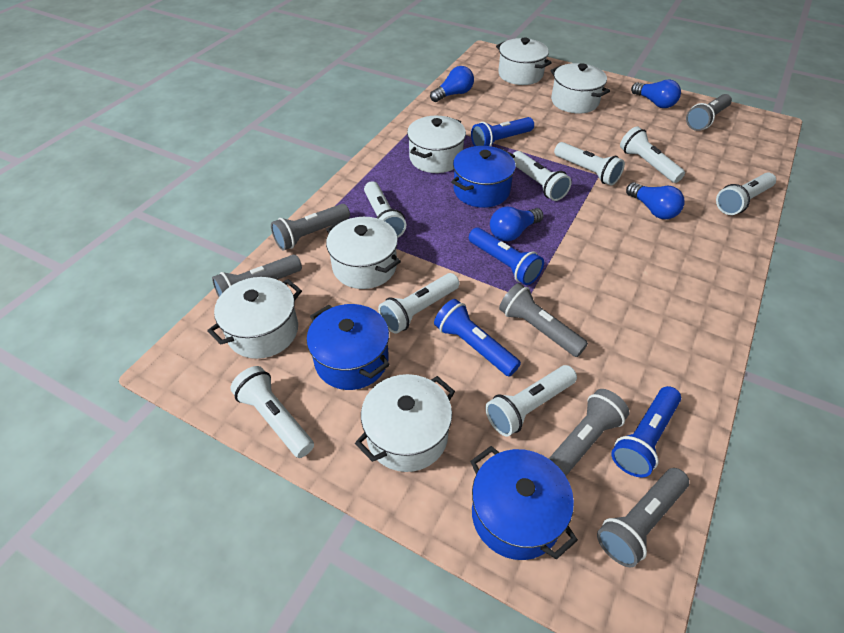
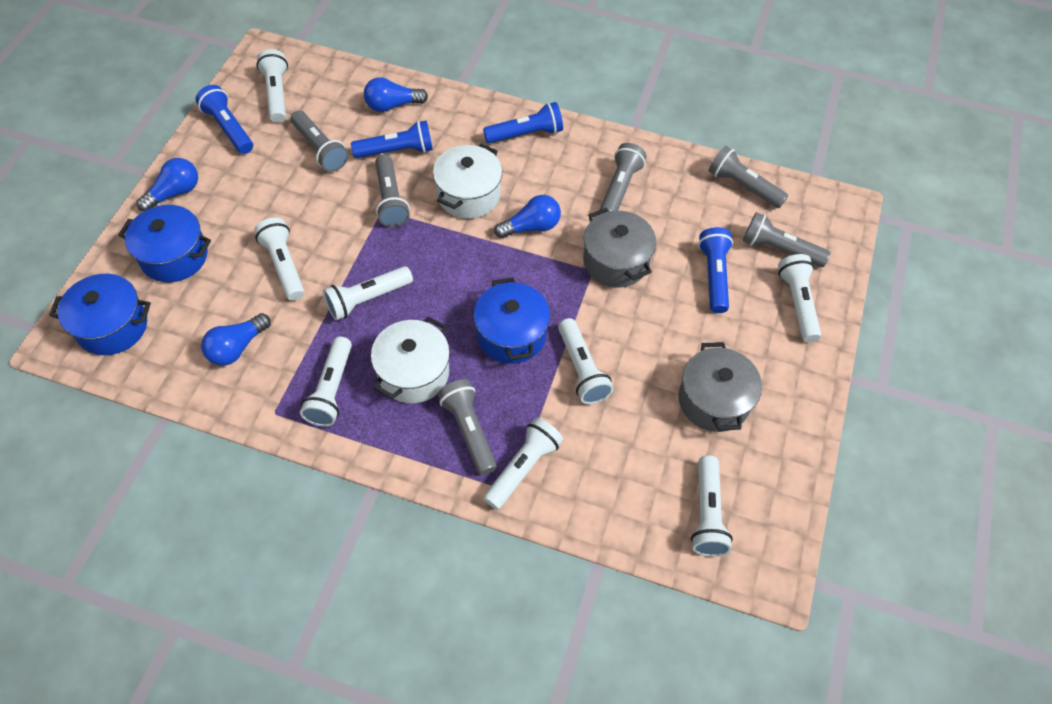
grey pot: none = 0 -> [583,208,656,287] [679,342,762,432] = 2
white pot: [207,277,302,359] [326,217,401,289] [355,374,455,472] [407,116,466,173] [496,38,552,85] [550,63,610,113] = 6 -> [371,316,450,403] [433,143,502,219] = 2

